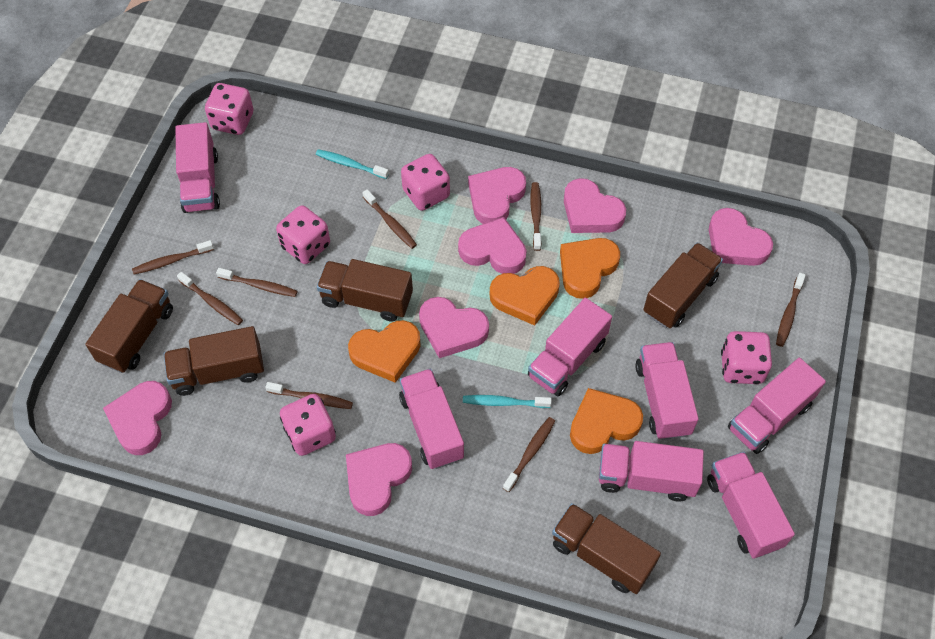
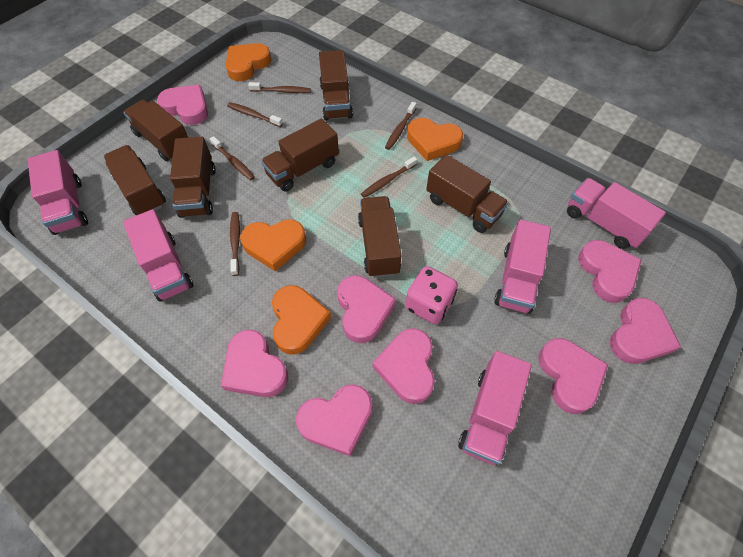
brown toothbrush: [132,240,214,274] [177,272,243,325] [216,268,298,297] [265,382,353,409] [362,189,417,249] [503,417,555,492] [530,182,541,251] [776,273,806,347] = 8 -> [210,136,255,180] [227,102,283,127] [230,212,240,276] [248,82,311,93] [361,156,417,198] [385,102,417,150] = 6
brown truck: [85,279,173,373] [164,326,264,396] [317,259,413,322] [552,503,661,594] [643,243,723,328] = 5 -> [103,145,166,215] [123,100,188,161] [170,137,216,218] [261,119,339,191] [319,50,353,121] [358,196,402,278] [426,154,509,233] = 7
pink dice: [205,83,253,135] [276,205,330,264] [280,394,336,456] [401,154,450,211] [721,331,772,384] = 5 -> [406,266,458,324] = 1
pink heart: [103,381,172,455] [346,443,412,516] [419,297,489,358] [458,217,527,274] [468,167,526,224] [564,178,626,233] [709,208,773,266] = 7 -> [157,85,208,125] [221,330,288,397] [296,384,372,456] [337,275,396,343] [373,328,435,404] [538,338,608,414] [578,240,642,303] [610,298,681,364] = 8
pink truck: [175,122,220,213] [399,369,464,469] [528,298,612,396] [599,441,704,501] [635,342,699,440] [707,452,795,559] [728,358,826,454] = 7 -> [28,150,88,235] [123,209,193,302] [458,351,532,465] [494,219,551,314] [567,178,666,249] = 5
turquoise toothbrush: [316,149,389,179] [463,395,552,408] = 2 -> none = 0

